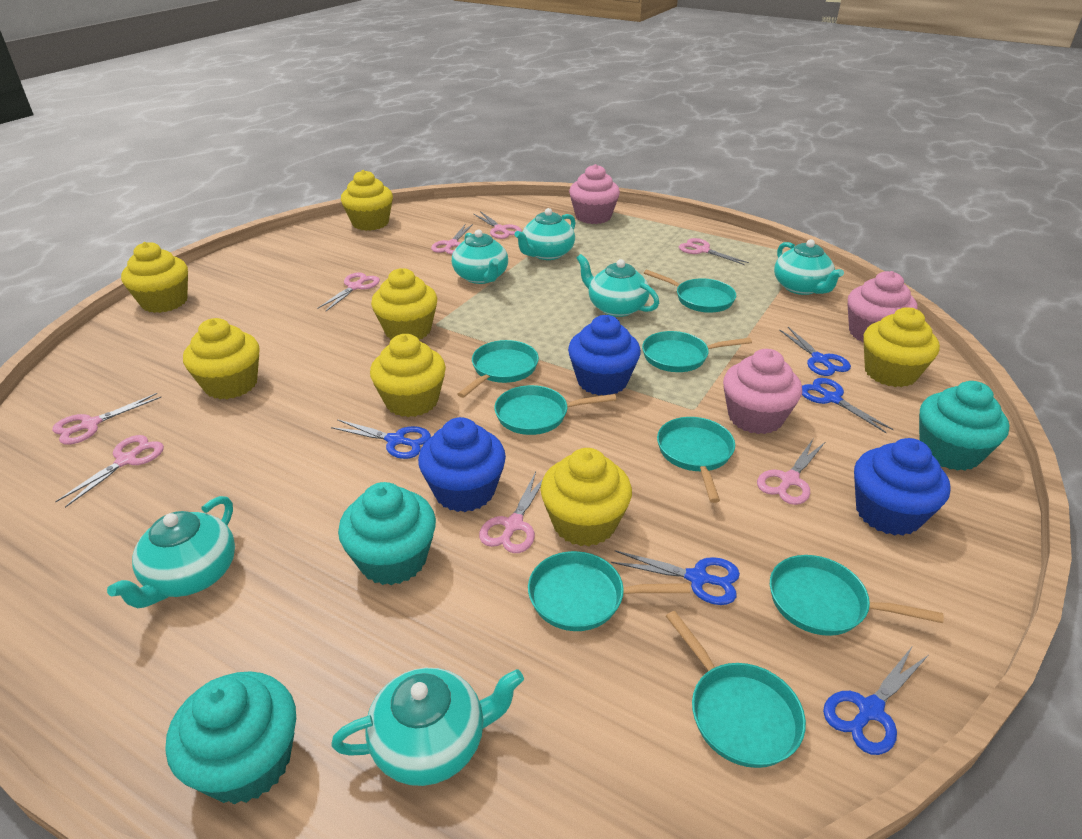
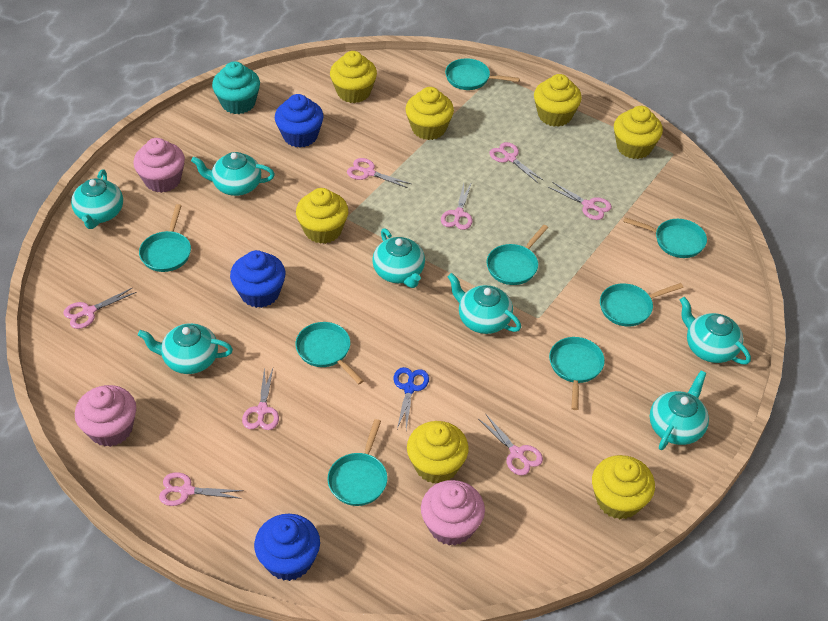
blue scissors: [331,419,431,459] [611,550,740,605] [779,327,851,376] [802,378,894,433] [823,647,928,755] = 5 -> [394,367,429,429] = 1
turquoise cupcake: [166,671,296,804] [338,482,436,585] [919,381,1010,471] = 3 -> [212,61,260,114] = 1
turquoise teapot: [107,496,235,608] [331,668,524,786] [452,230,508,284] [514,208,576,260] [576,254,659,317] [774,239,844,295] = 6 -> [71,169,123,229] [138,323,233,374] [191,152,275,196] [372,228,425,288] [447,273,521,334] [650,371,709,450] [680,297,751,364] = 7

